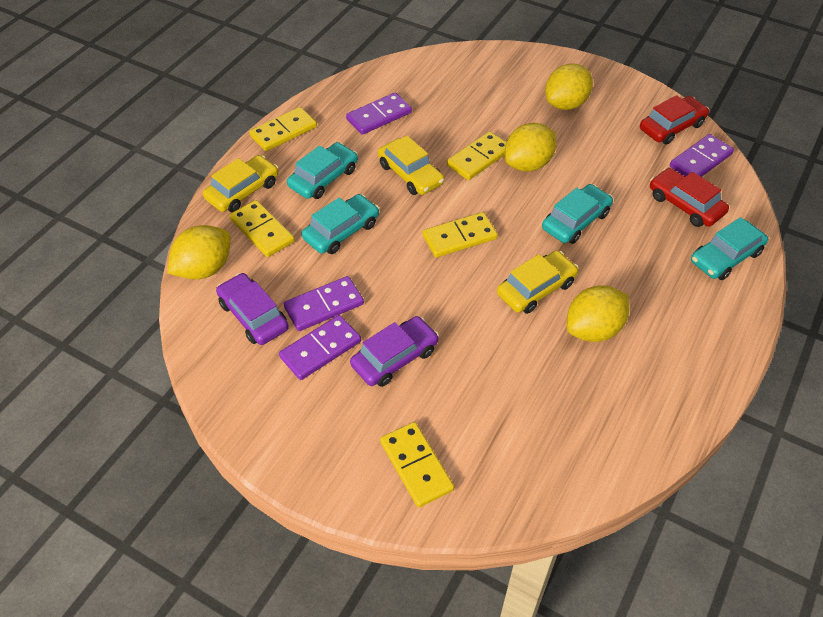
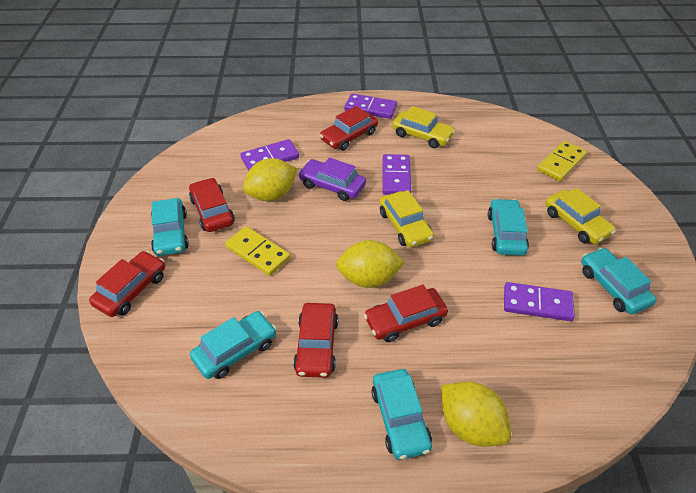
purple car: [216,273,289,345] [350,316,439,387] = 2 -> [298,157,366,201] = 1
red car: [640,95,709,145] [650,168,729,227] = 2 -> [89,251,165,317] [189,178,235,232] [293,303,338,378] [320,106,378,151] [364,285,448,342] = 5
turquoise car: [287,142,358,199] [301,194,379,254] [542,184,613,244] [691,217,768,280] = 4 -> [151,198,189,256] [190,311,276,379] [371,369,432,460] [488,198,529,256] [581,248,657,314] = 5
yellow domino: [229,200,295,257] [249,107,317,151] [380,422,454,508] [423,212,498,258] [447,131,506,180] = 5 -> [225,226,290,276] [537,141,587,181] = 2
yellow lemon: [167,225,231,280] [505,123,556,172] [545,64,593,110] [567,285,629,342] = 4 -> [243,158,297,201] [336,240,405,288] [441,381,511,447] = 3

